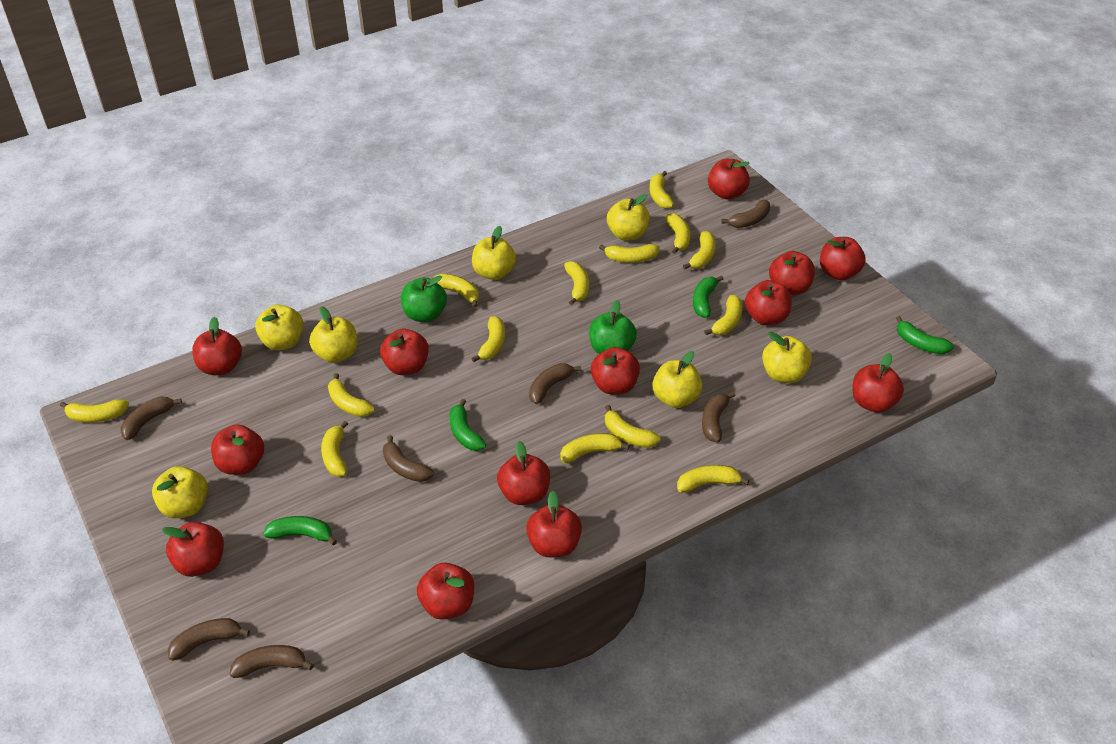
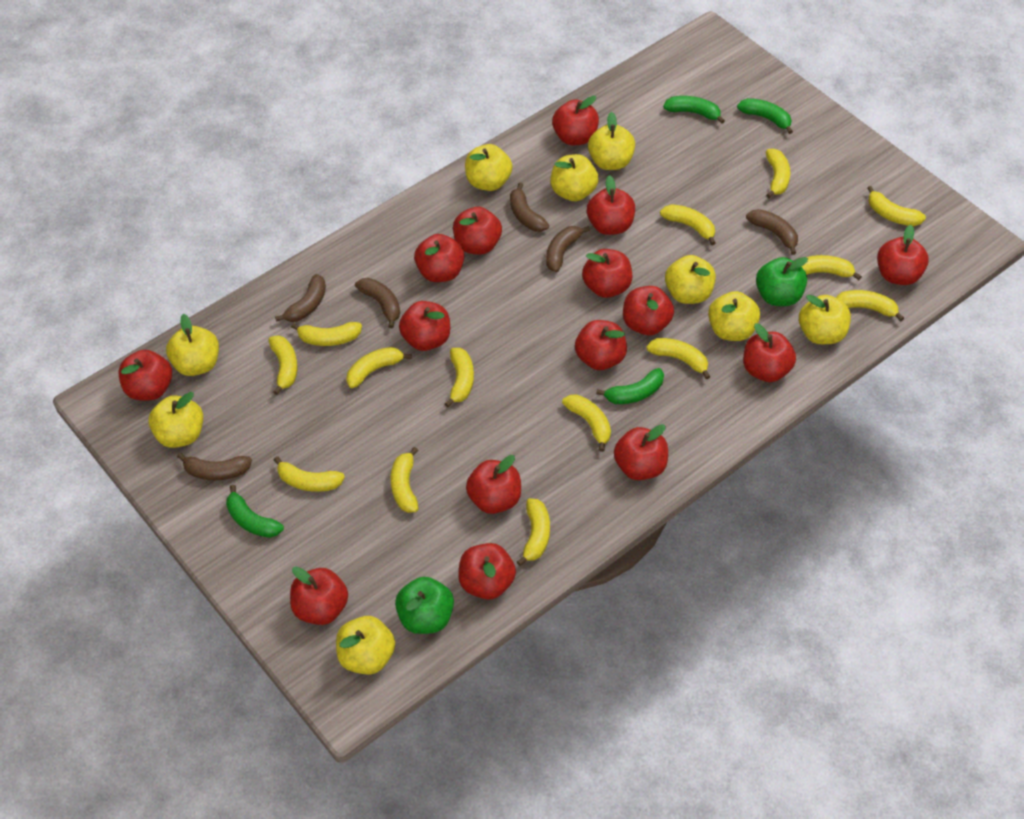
brown banana: [120,397,182,440] [168,618,250,661] [230,645,314,678] [383,435,434,482] [529,363,581,404] [702,392,736,442] [722,200,770,228] = 7 -> [177,453,252,480] [275,274,326,322] [355,278,400,328] [510,183,549,232] [546,226,590,272] [746,209,798,255] = 6
red apple: [162,522,224,577] [192,317,242,375] [211,425,264,475] [380,329,429,375] [417,563,474,620] [497,441,550,505] [526,491,582,557] [591,347,640,395] [708,159,750,200] [745,280,792,325] [769,251,815,295] [820,237,866,280] [853,353,904,413] = 13 -> [119,350,172,400] [290,566,348,625] [399,301,450,351] [414,234,464,282] [453,207,502,255] [458,543,516,600] [466,455,521,514] [552,96,599,145] [575,320,627,370] [582,249,632,298] [587,175,635,235] [614,424,668,480] [623,286,674,335] [743,323,796,382] [877,225,929,285] = 15
yellow apple: [152,466,208,518] [255,305,304,350] [309,306,358,363] [472,226,516,280] [607,194,650,241] [652,351,703,408] [762,332,812,383] = 7 -> [149,392,203,448] [166,314,219,376] [336,616,395,675] [465,144,512,191] [550,154,598,201] [588,112,635,170] [665,255,716,304] [708,291,760,341] [799,295,851,344] = 9

